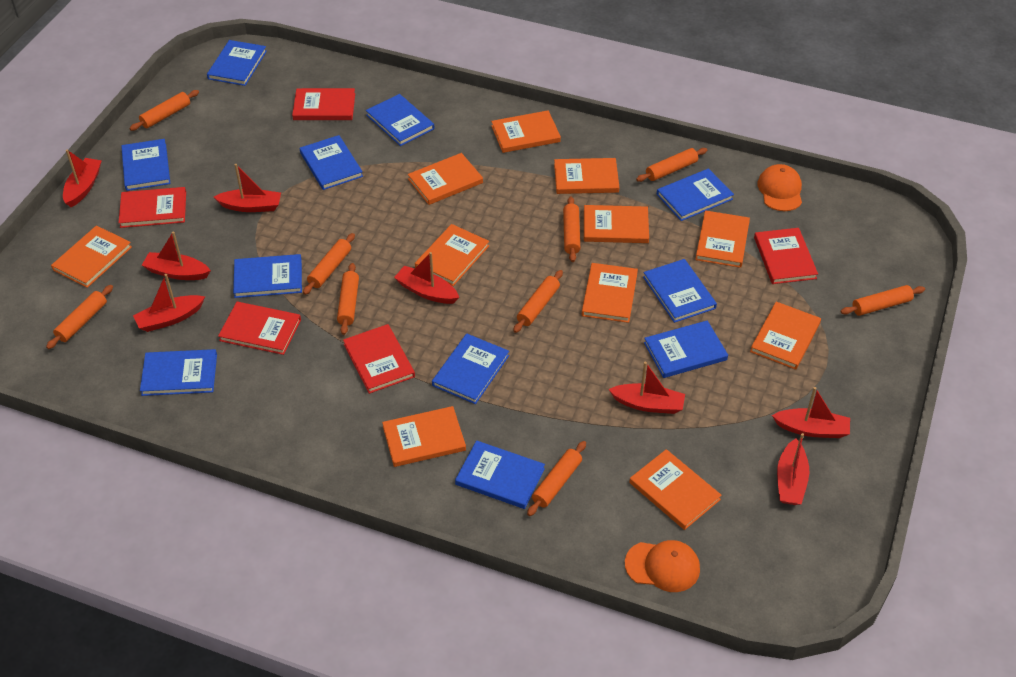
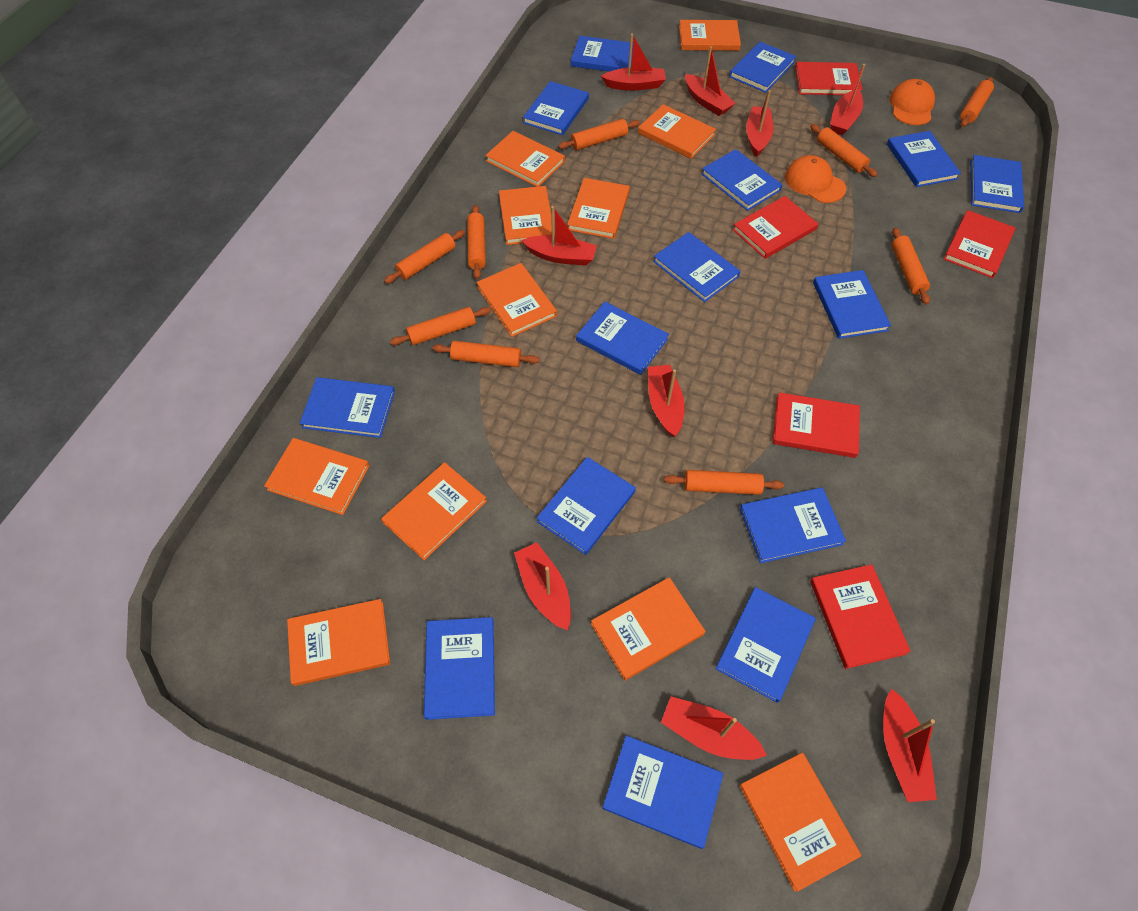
blue book: [121,139,170,191] [140,349,217,396] [207,40,267,86] [233,254,302,298] [300,135,363,190] [366,94,434,146] [432,334,509,404] [455,440,545,509] [643,259,717,323] [644,320,728,378] [657,168,734,221] = 11 -> [300,377,395,438] [424,617,495,720] [523,81,589,135] [537,457,636,555] [571,36,633,72] [576,302,669,375] [602,735,723,849] [653,232,741,302] [702,149,782,211] [715,587,816,703] [729,42,796,93] [740,487,846,563] [813,270,891,339] [887,131,961,187] [971,155,1024,213] = 15
red boat: [63,149,102,207] [133,274,205,332] [142,231,211,280] [214,164,281,212] [394,252,460,304] [608,362,685,414] [772,387,850,438] [777,433,809,505] = 8 -> [514,542,571,630] [522,206,597,266] [601,33,666,91] [648,365,685,437] [661,697,767,760] [685,46,736,116] [746,90,774,157] [830,64,865,135] [883,688,937,802] = 9

